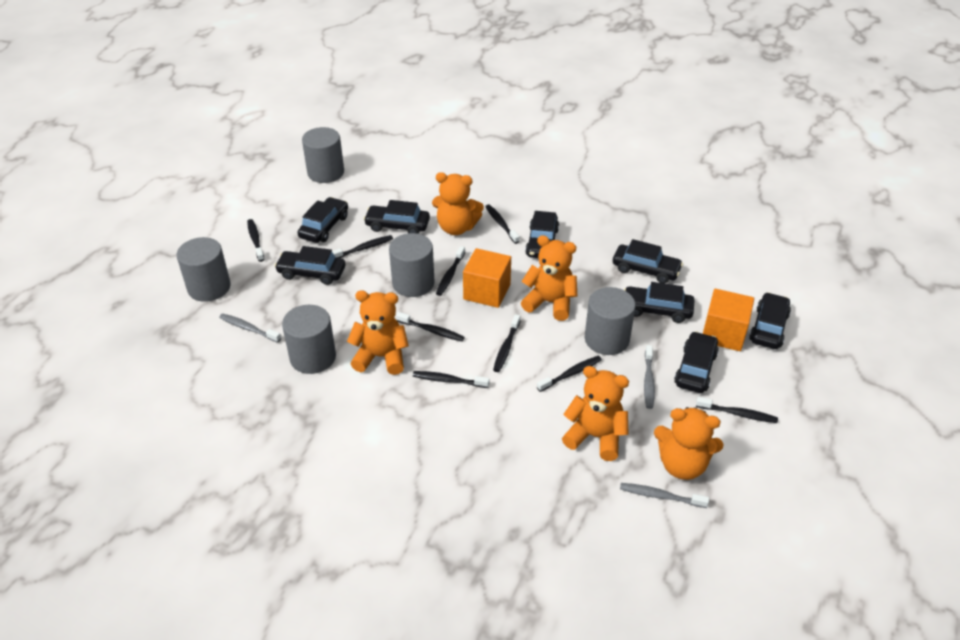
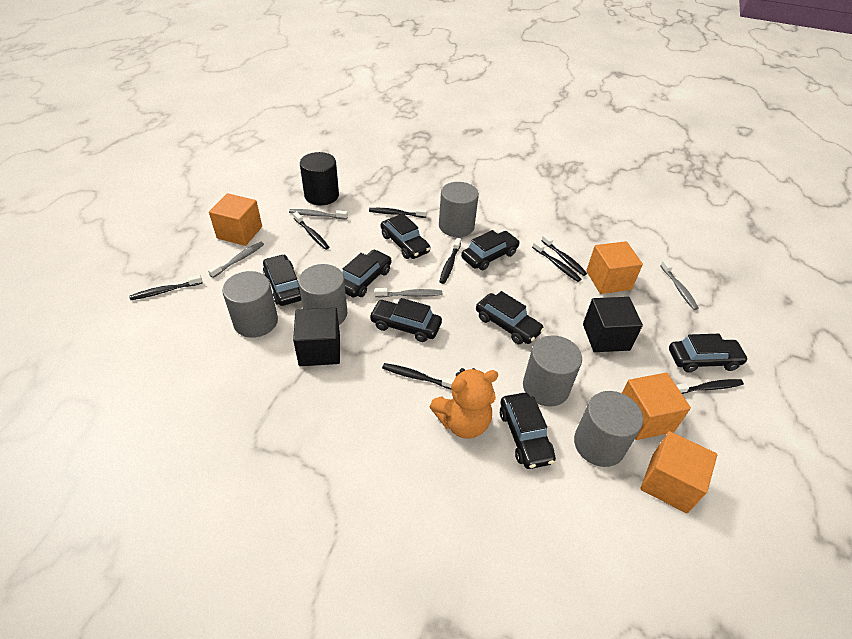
black cube: none = 0 -> [293,308,340,366] [583,297,643,352] = 2
black cylinder: none = 0 -> [300,152,339,205] = 1
black toothbrush: [247,219,264,262] [332,235,393,258] [396,312,465,341] [413,371,490,388] [436,246,465,296] [485,204,520,244] [493,314,520,372] [537,356,602,392] [696,397,778,423] = 9 -> [129,275,202,300] [293,212,329,250] [369,208,427,218] [382,363,454,389] [439,238,461,284] [532,241,581,282] [541,234,587,276] [676,379,744,394] = 8
grey toothbrush: [219,313,281,343] [620,483,709,508] [644,345,655,409] = 3 -> [208,242,264,278] [289,209,348,220] [375,288,442,298] [660,260,699,310] = 4
orange cube: [463,248,511,308] [703,289,754,351] = 2 -> [209,193,262,246] [586,241,643,294] [622,373,691,440] [641,431,717,513] = 4
orange teddy bear: [347,290,409,375] [432,172,484,235] [521,235,577,321] [562,366,629,461] [654,407,724,480] = 5 -> [430,368,498,439] = 1

